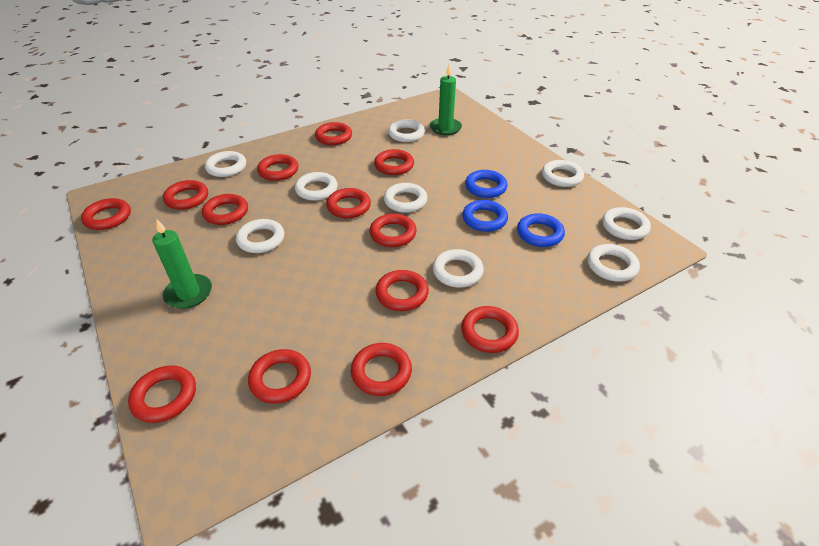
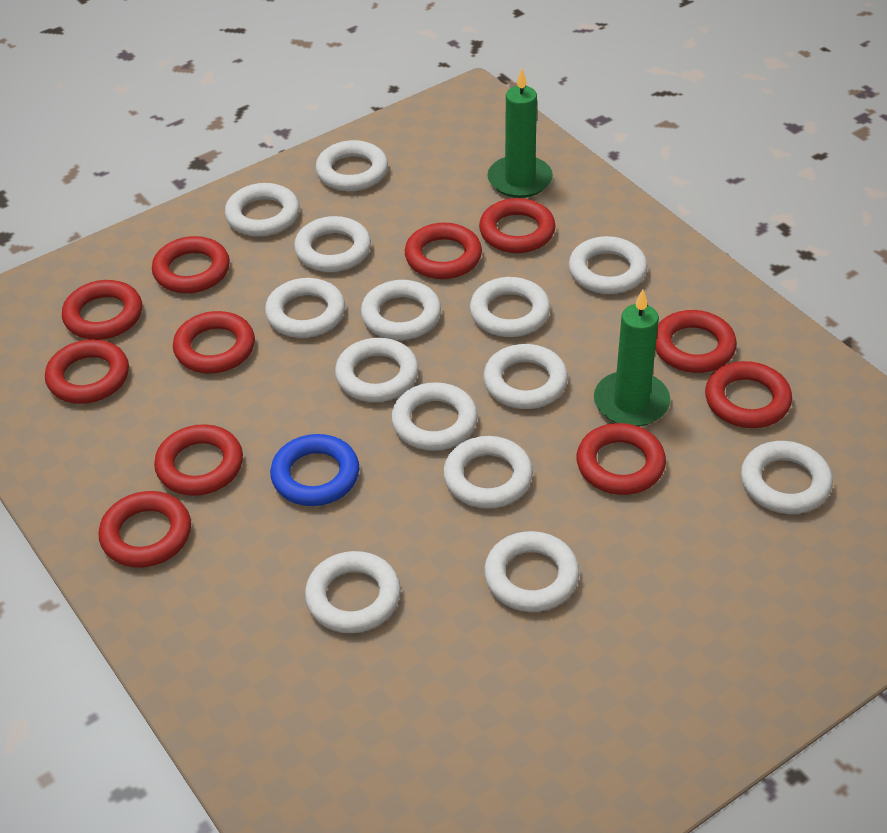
blue ring: [462,200,508,232] [465,170,508,198] [517,213,565,247] = 3 -> [270,434,359,506] = 1
red ring: [81,198,131,230] [128,365,196,423] [163,180,208,210] [202,194,248,225] [248,349,311,404] [257,154,298,181] [315,122,352,145] [326,188,371,218] [351,343,412,396] [370,214,417,247] [374,149,414,175] [375,270,429,311] [461,306,519,353] = 13 -> [45,339,129,404] [62,280,142,340] [99,491,191,568] [152,236,230,293] [154,424,243,496] [173,311,255,373] [405,223,482,279] [479,198,556,253] [577,423,666,495] [655,310,737,373] [705,361,792,428] = 11
white ring: [205,151,246,177] [236,219,285,253] [295,172,338,201] [384,183,427,213] [388,119,425,142] [433,249,484,288] [542,160,584,187] [587,244,640,282] [602,207,651,240] = 9 -> [225,183,299,237] [265,278,345,338] [294,216,371,272] [305,551,401,633] [315,140,388,191] [335,338,419,402] [361,280,441,340] [391,382,478,451] [443,436,533,508] [470,277,550,337] [483,344,568,409] [484,531,579,612] [569,236,648,294] [741,441,833,514] = 14

